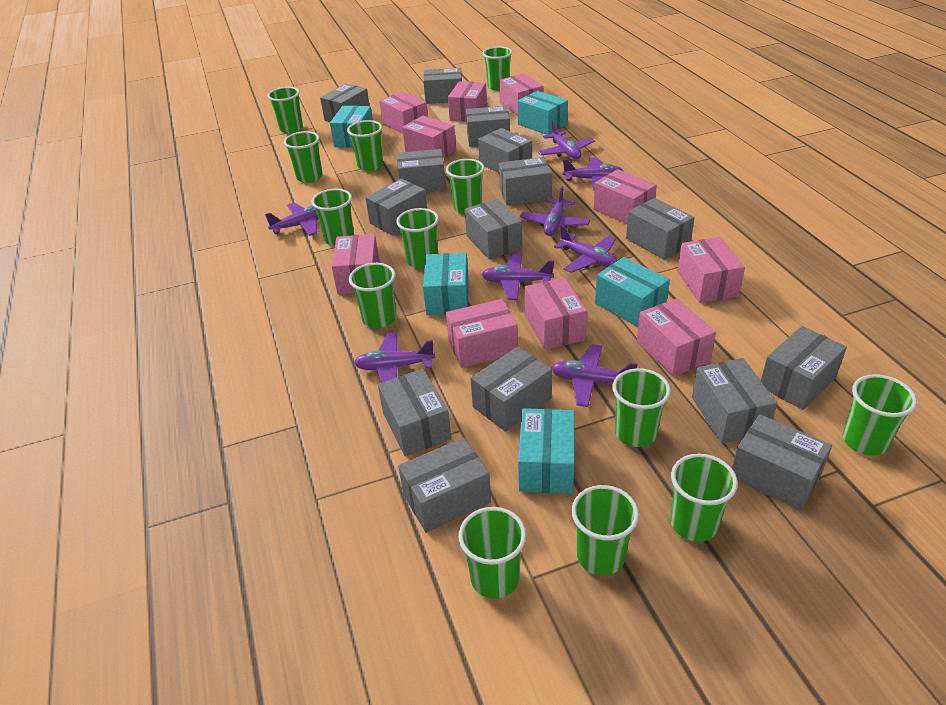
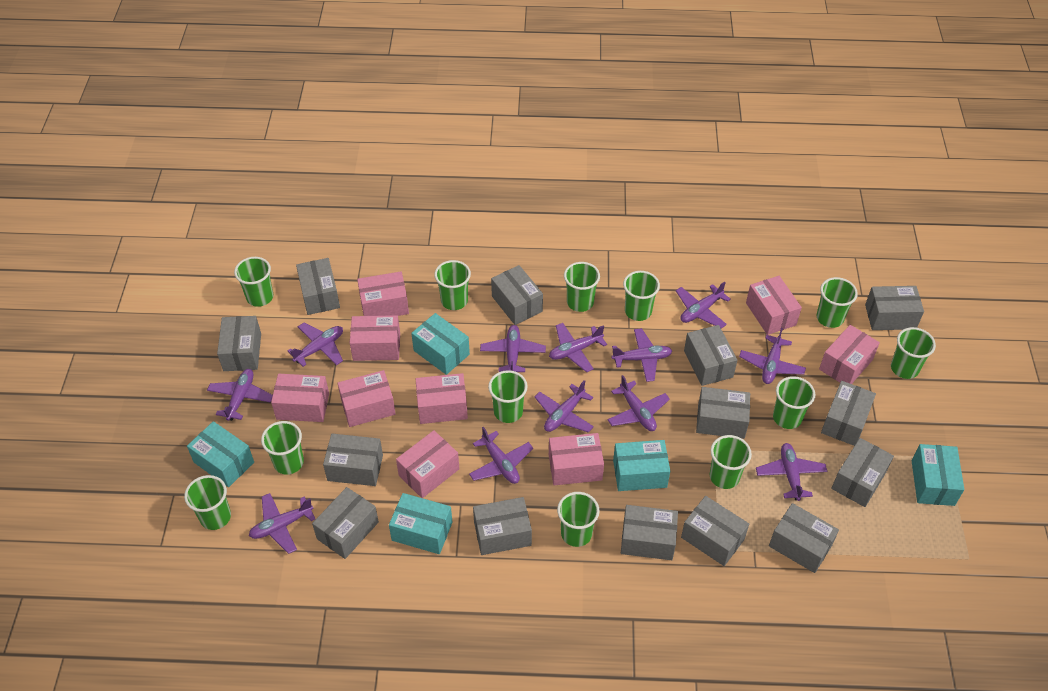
green cup: [268,87,303,133] [284,131,323,183] [311,189,354,246] [347,120,383,171] [349,263,396,328] [396,208,439,269] [446,159,485,214] [458,507,526,599] [483,47,512,91] [571,485,639,576] [612,368,671,447] [670,454,738,542] [843,374,917,456] = 13 -> [184,475,231,530] [234,257,273,307] [261,421,304,475] [434,260,471,310] [488,370,528,423] [557,492,600,547] [564,262,600,312] [623,271,660,321] [710,435,752,489] [773,376,815,429] [816,277,858,328] [891,327,936,379] = 12
grey box: [320,84,369,122] [365,179,427,236] [378,369,451,456] [397,149,446,192] [398,437,491,533] [423,68,462,104] [465,199,522,260] [466,106,510,147] [471,347,552,432] [478,128,532,173] [499,157,552,205] [626,198,695,260] [692,358,777,444] [732,414,832,511] [761,326,847,410] = 15 -> [217,316,261,371] [296,258,340,315] [312,487,379,559] [323,434,383,486] [473,497,532,555] [491,265,543,325] [621,505,678,560] [681,496,749,566] [684,325,738,386] [696,387,750,439] [769,503,839,573] [821,381,876,446] [831,438,894,507] [865,286,924,330] = 14
pink box: [332,234,380,294] [379,91,428,134] [402,116,456,158] [446,299,518,368] [448,81,487,122] [499,73,543,116] [525,277,587,350] [594,169,657,224] [637,299,716,377] [677,237,745,303] = 10 -> [271,374,329,422] [338,370,396,427] [350,315,400,361] [357,272,409,316] [396,430,459,498] [416,373,468,424] [549,433,604,485] [746,276,802,335] [819,325,880,384] = 9
purple plane: [265,203,319,236] [354,332,435,382] [482,253,554,300] [520,186,590,236] [538,121,595,159] [551,344,638,407] [554,225,618,273] [563,157,623,190] = 8 -> [207,369,273,421] [249,493,315,554] [288,323,343,367] [469,426,533,484] [480,325,546,372] [535,380,594,433] [549,323,607,372] [607,375,670,431] [611,328,672,382] [676,281,731,329] [739,328,806,384] [756,443,827,501] = 12

